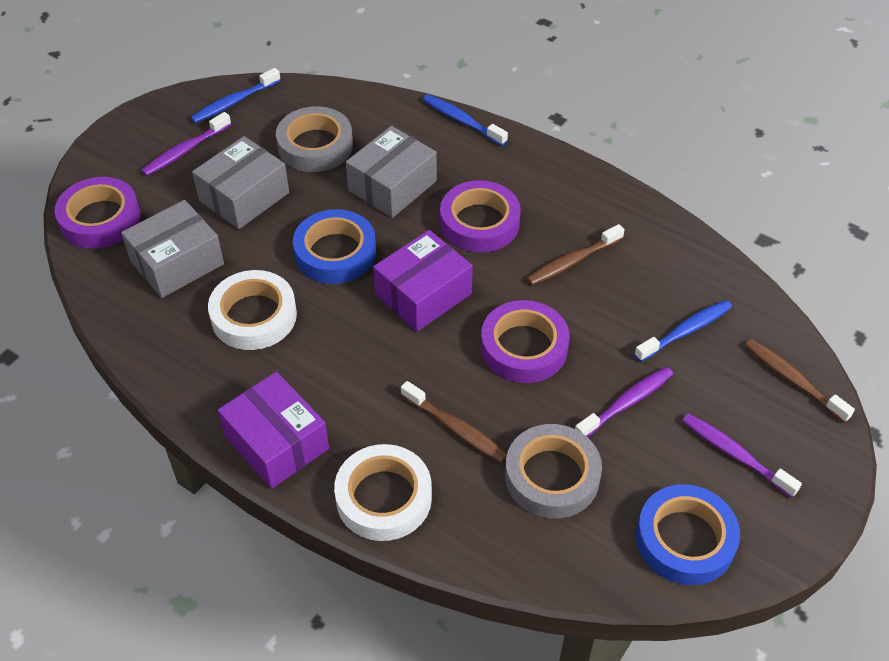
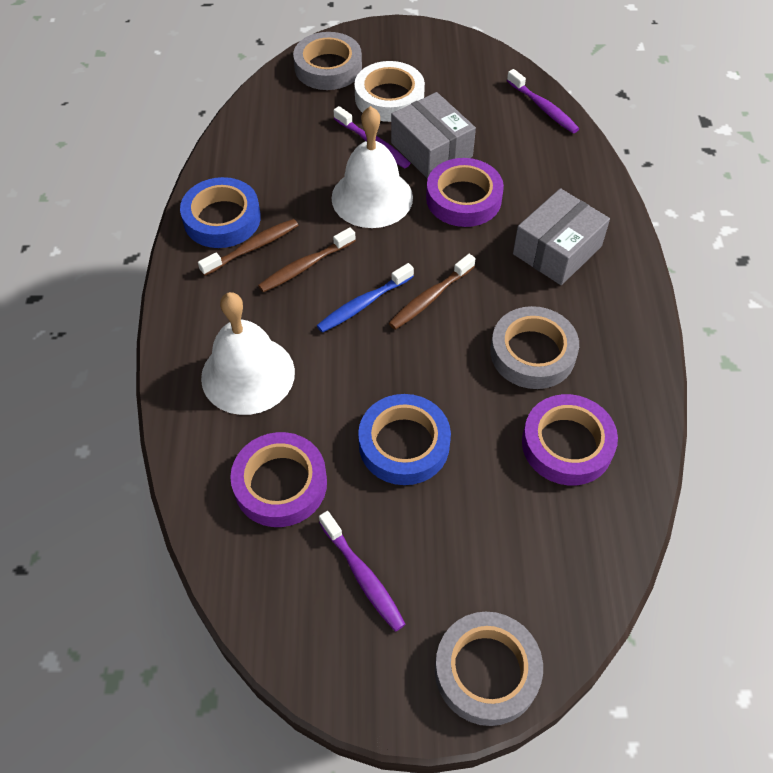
blue toothbrush: [190,68,281,123] [423,94,508,146] [634,300,732,362] = 3 -> [317,263,414,333] = 1
grey box: [121,200,224,298] [192,136,289,229] [346,126,437,218] = 3 -> [391,92,476,179] [513,188,610,285] = 2
grey tape: [276,106,353,172] [505,424,602,519] = 2 -> [293,32,362,90] [435,612,543,726] [490,306,579,389] = 3
purple box: [218,372,329,489] [373,230,473,332] = 2 -> none = 0
white bell: none = 0 -> [201,292,295,415] [331,106,413,228] = 2
white tape: [208,270,297,350] [334,444,432,541] = 2 -> [354,61,425,122] = 1

